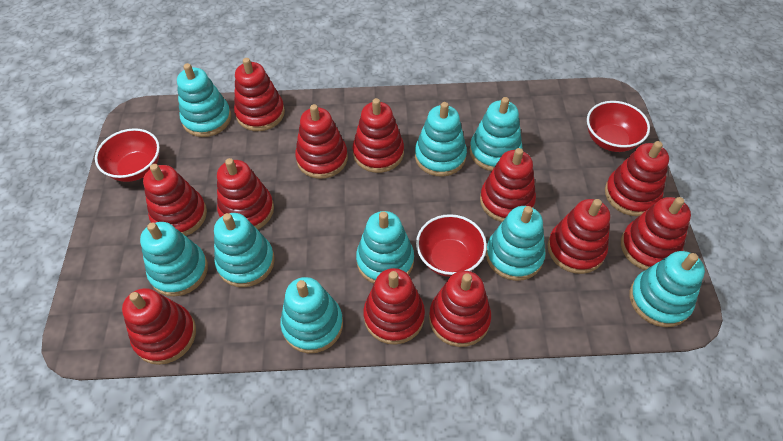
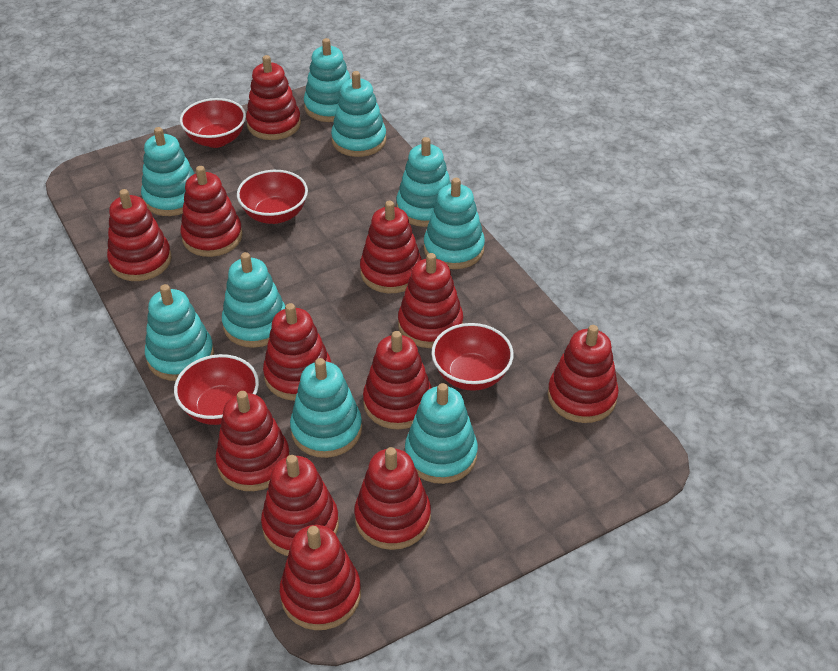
red bowl: [95,128,160,182] [416,214,487,277] [587,101,650,152] = 3 -> [174,354,259,425] [180,98,246,148] [237,170,308,224] [431,323,514,391] = 4

